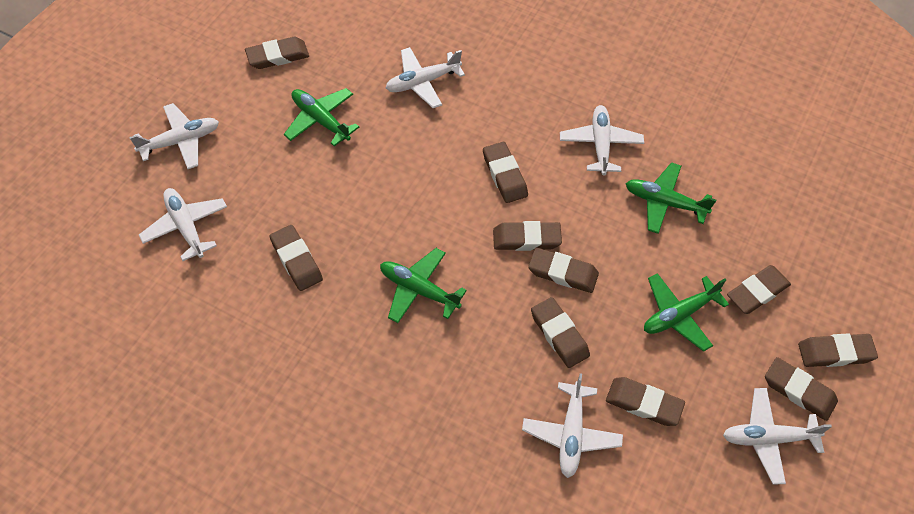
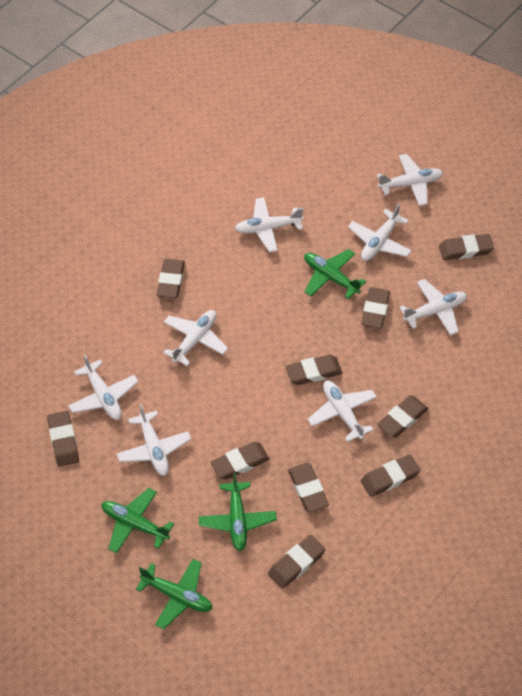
white plane: [129,103,219,169] [139,188,227,261] [386,47,465,108] [522,373,623,478] [560,105,644,175] [723,388,832,484] = 6 -> [68,355,138,420] [117,404,191,476] [163,310,228,366] [235,197,303,252] [307,381,377,442] [348,204,412,261] [377,154,443,206] [399,279,467,335] = 8

